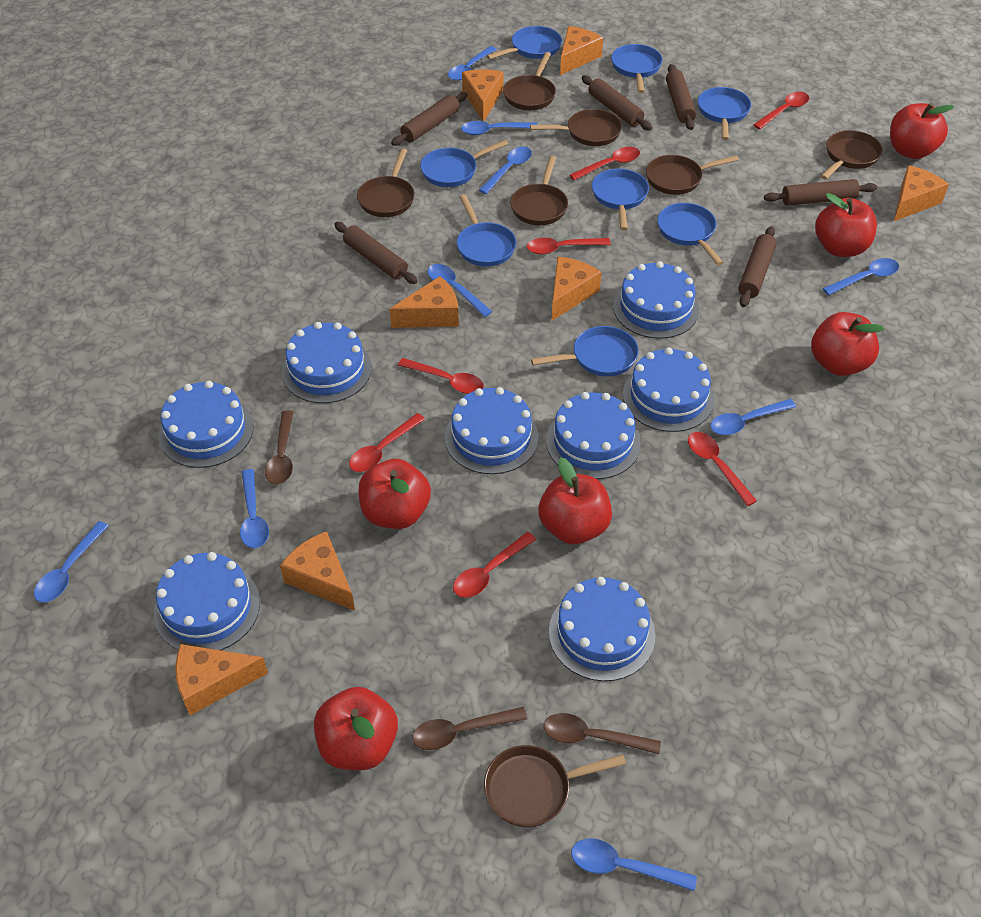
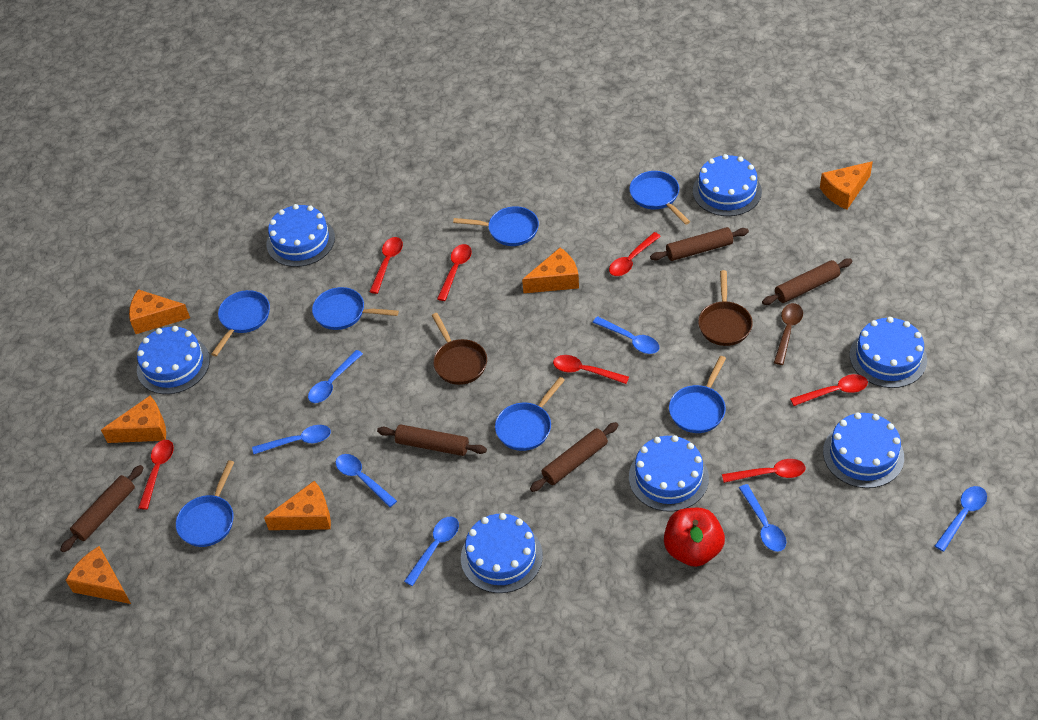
blue cake: [154,552,260,650] [159,381,253,468] [282,322,372,403] [445,387,539,474] [546,392,641,479] [549,577,656,681] [613,261,699,339] [623,347,715,432] = 8 -> [137,326,210,394] [267,204,335,267] [461,513,543,593] [629,435,709,512] [693,154,762,216] [823,412,904,488] [850,317,927,388] = 7
blue pan: [420,140,508,187] [457,194,516,267] [487,26,562,60] [531,326,639,377] [592,169,649,231] [611,44,662,93] [657,203,724,265] [698,87,751,140] = 8 -> [176,460,234,547] [211,290,270,356] [312,287,399,330] [453,206,539,246] [495,377,565,451] [629,171,690,225] [669,356,726,433] = 7
blue spoon: [34,521,109,603] [240,469,269,548] [427,264,492,317] [448,46,497,81] [461,121,537,135] [479,147,532,194] [571,838,697,891] [710,399,796,435] [823,258,899,295] = 9 -> [252,425,331,454] [308,350,363,403] [336,454,397,507] [404,516,459,586] [592,316,659,354] [739,484,786,552] [935,486,987,552] = 7
brown pan: [357,148,415,217] [484,745,626,827] [503,52,556,110] [510,156,568,225] [530,109,622,146] [646,155,739,195] [821,130,883,179] = 7 -> [432,313,487,385] [698,270,753,346] = 2
brown rolling pin: [334,222,418,284] [391,92,468,146] [582,75,652,131] [666,64,696,130] [738,226,777,307] [764,179,877,206] = 6 -> [60,465,144,552] [377,424,487,456] [530,422,618,492] [650,227,749,261] [762,258,853,305] = 5
brown spoon: [265,410,294,485] [412,707,527,750] [544,713,661,754] = 3 -> [774,303,803,365] = 1
orange cheese: [175,644,268,715] [280,531,355,611] [390,276,459,328] [462,69,503,122] [551,257,602,321] [560,26,603,75] [894,165,949,221] = 7 -> [65,546,131,604] [101,396,166,443] [129,289,190,334] [264,481,331,530] [522,248,579,293] [820,161,873,210] = 6
red apple: [314,687,398,770] [358,459,431,529] [539,457,612,544] [811,312,884,376] [815,193,877,257] [890,103,954,159] = 6 -> [664,508,725,567] = 1

